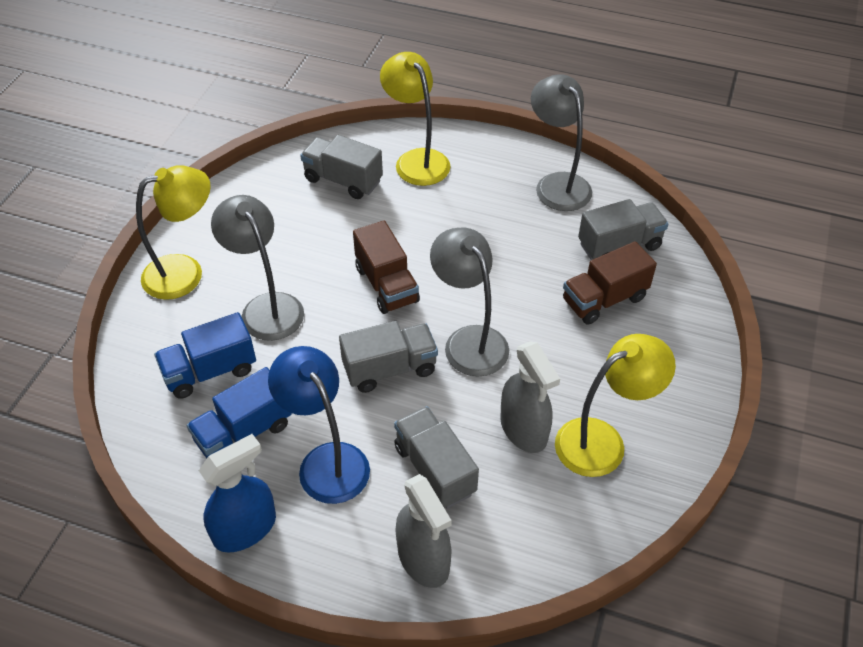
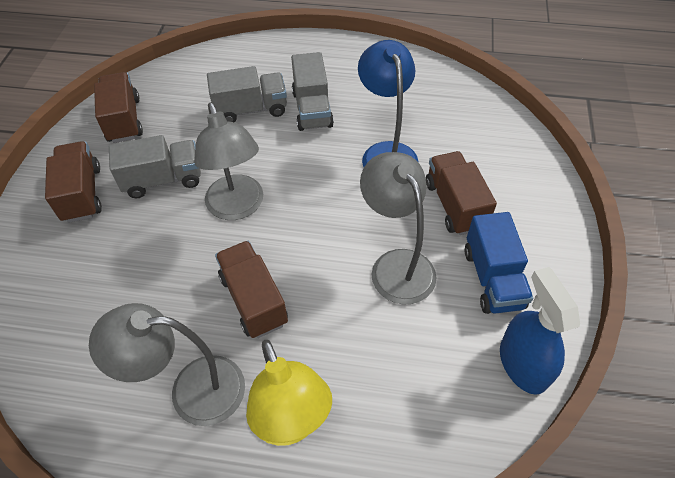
blue truck: [154,312,256,399] [187,367,292,458] = 2 -> [465,212,533,314] = 1
brown truck: [353,220,420,314] [563,241,657,325] = 2 -> [45,141,102,223] [94,72,143,143] [215,241,288,338] [426,151,497,235] = 4
grey spray bottle: [395,474,452,588] [500,341,560,453] = 2 -> none = 0
grey truck: [300,135,383,199] [339,321,438,393] [394,406,479,509] [578,199,668,260] = 4 -> [109,135,201,198] [207,66,287,122] [291,52,334,131] = 3
yellow lamp: [136,165,211,300] [380,52,450,186] [555,334,676,477] = 3 -> [246,340,332,446] = 1

